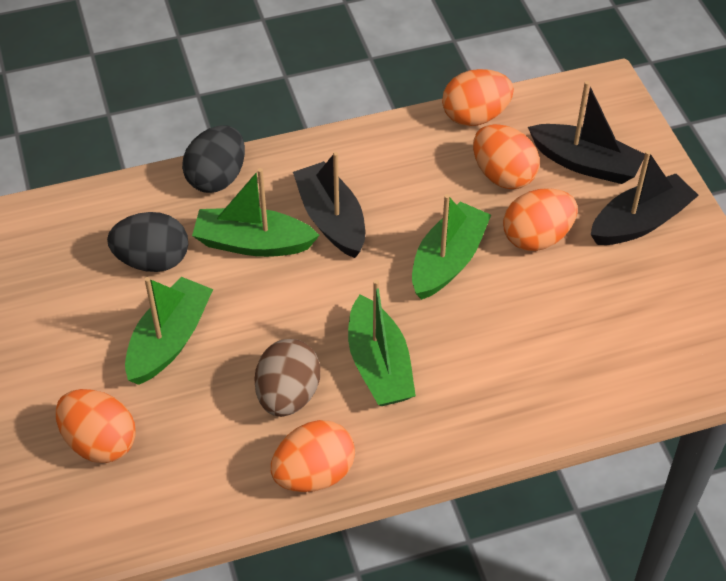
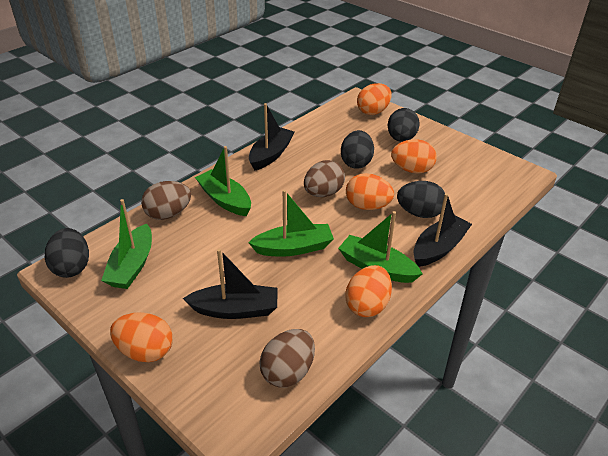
black egg: [107,212,188,272] [182,125,245,193] = 2 -> [45,228,89,278] [341,130,374,169] [388,108,420,142] [397,181,445,218] = 4
brown egg: [254,339,320,417] = 1 -> [141,181,191,220] [259,329,315,388] [304,160,345,197] = 3

